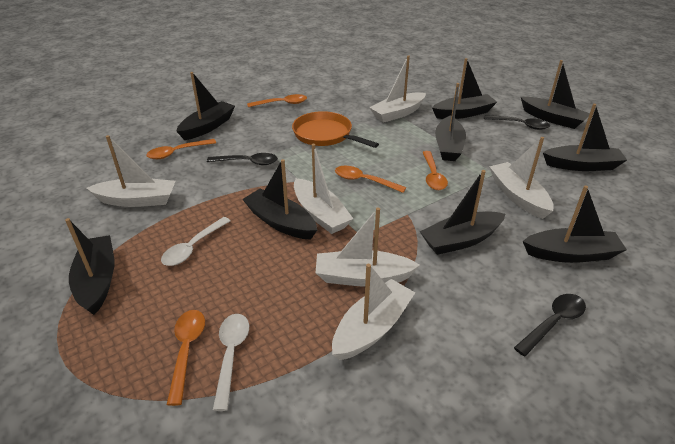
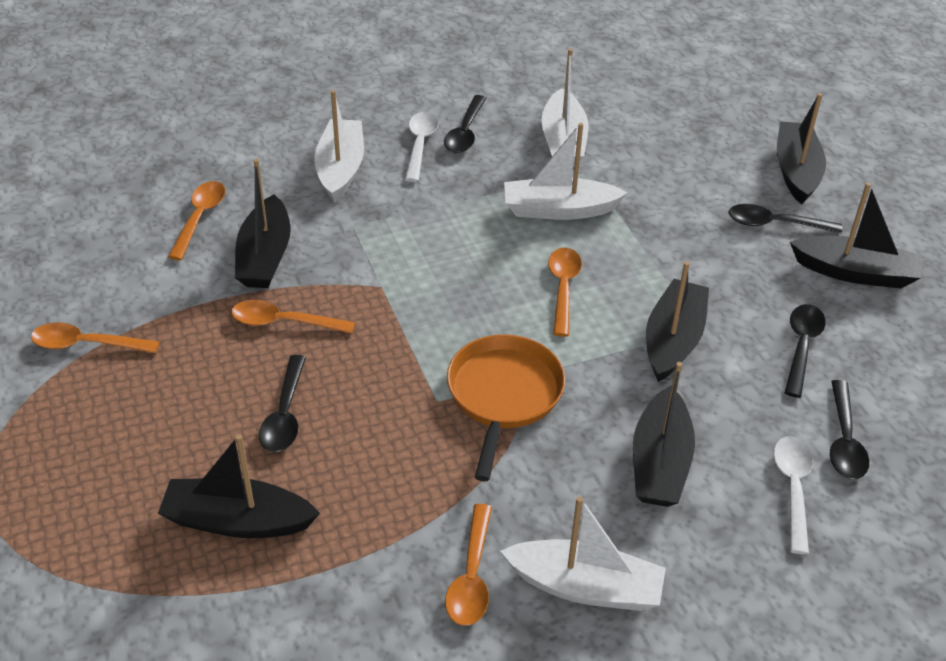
black boat: [65,218,114,315] [176,72,235,140] [242,159,317,240] [420,170,505,255] [432,58,497,119] [435,83,466,161] [521,60,590,129] [523,185,627,263] [543,104,627,171] = 9 -> [158,434,320,538] [235,159,291,288] [633,362,695,507] [646,261,709,382] [777,93,826,205] [790,182,922,288] = 6
black spoon: [207,153,278,165] [483,115,550,130] [514,294,586,356] = 3 -> [259,355,306,452] [444,95,486,153] [728,204,842,234] [785,304,826,398] [830,380,869,479] = 5
white boat: [87,135,176,207] [294,144,353,234] [316,208,420,287] [332,264,415,360] [369,55,426,123] [489,137,554,219] = 6 -> [314,90,364,203] [500,496,666,611] [504,123,628,220] [541,48,589,167] = 4

